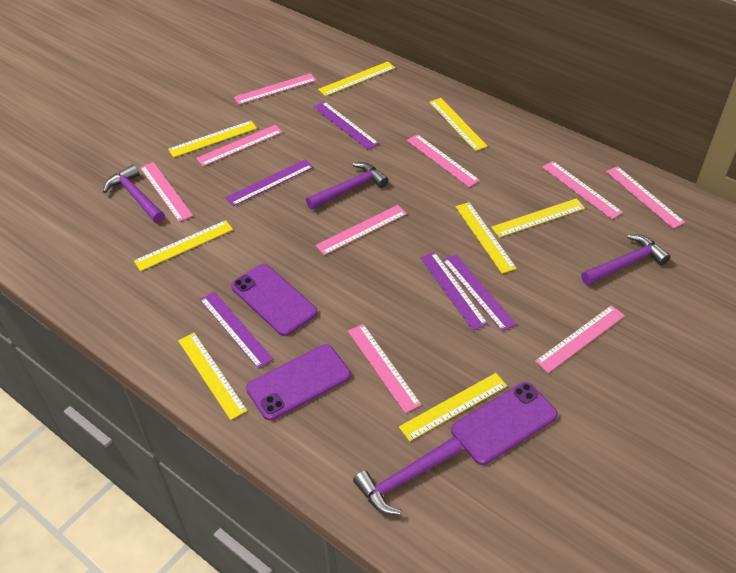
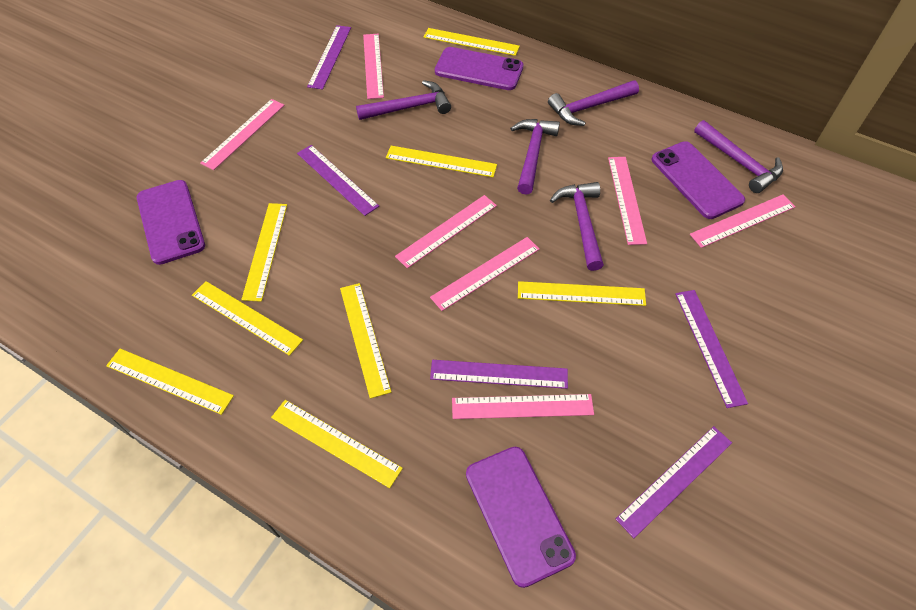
pink ruler: [140,162,193,222] [196,125,283,166] [234,73,317,105] [315,205,407,255] [348,324,422,413] [407,134,480,187] [535,305,625,373] [542,161,623,219] [606,166,685,229] = 9 -> [200,99,284,170] [363,34,384,99] [395,195,497,268] [430,237,540,311] [452,394,594,419] [608,157,647,245] [690,194,796,248] = 7
purple hammer: [103,164,165,223] [306,162,389,210] [353,437,462,515] [581,234,670,285] = 4 -> [356,80,451,120] [510,119,560,195] [548,80,639,126] [550,182,604,271] [694,120,783,193] = 5
purple phone: [231,264,318,336] [246,344,351,421] [451,382,558,465] = 3 -> [137,180,205,265] [435,47,524,90] [466,447,576,588] [652,141,745,219] = 4

